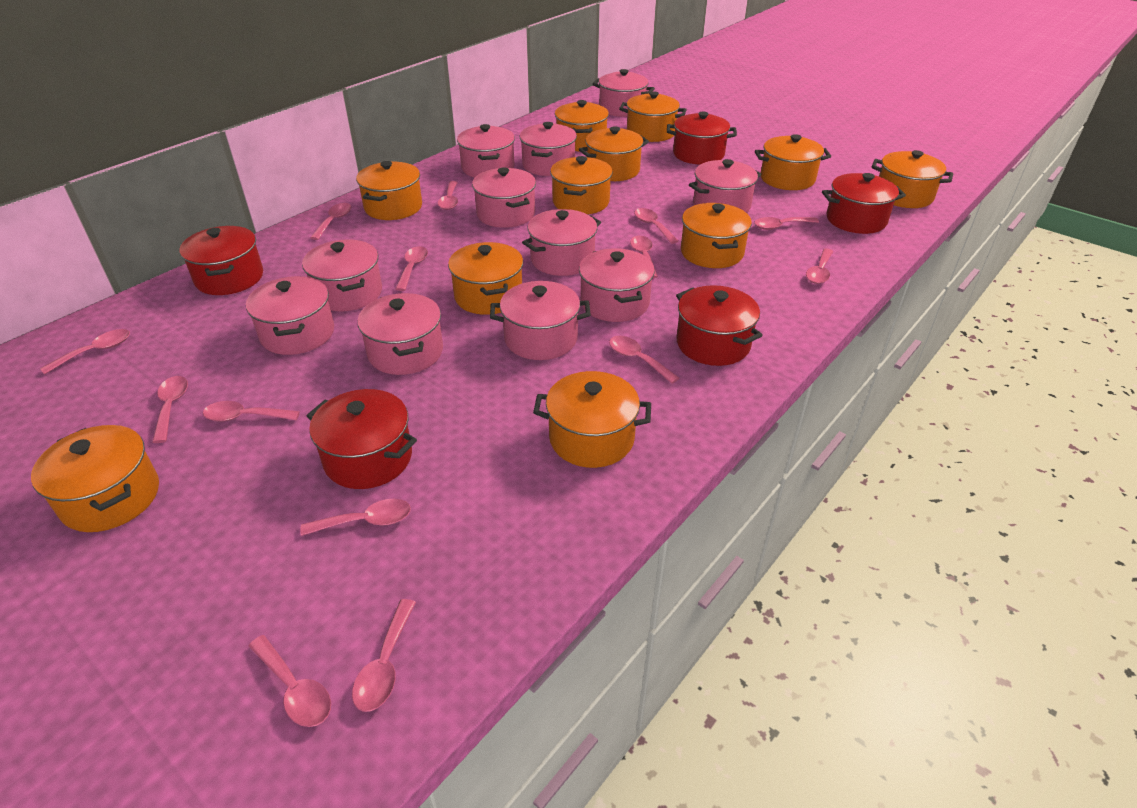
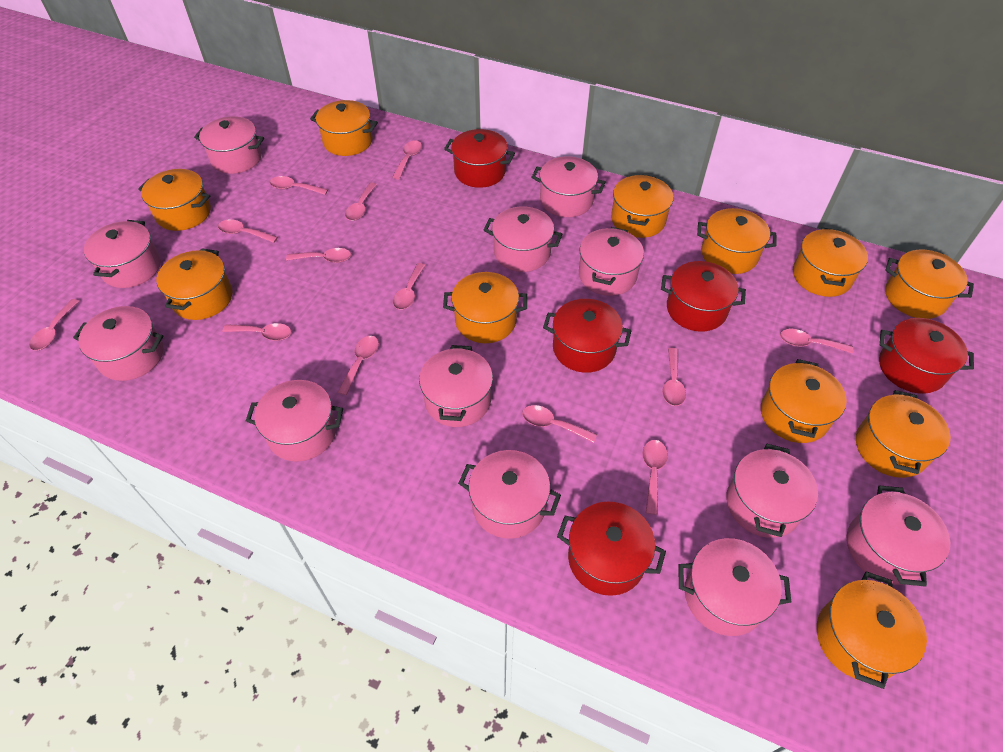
pink pot: [246,276,334,355] [302,240,382,311] [357,293,443,375] [457,124,515,178] [472,167,536,228] [490,281,591,360] [520,122,577,176] [522,209,601,276] [579,248,655,322] [592,69,655,117] [689,159,762,213] = 11 -> [73,306,163,381] [84,220,161,288] [194,116,264,174] [246,380,343,462] [419,345,493,427] [458,450,561,539] [484,207,562,272] [532,156,606,217] [579,227,644,296] [678,538,791,636] [726,444,818,538] [847,485,950,586] = 12
pink spoon: [40,329,130,375] [152,376,188,443] [203,401,300,422] [249,635,331,727] [300,499,411,536] [310,203,351,240] [352,599,416,712] [396,246,428,291] [438,181,458,210] [609,336,679,384] [630,236,658,278] [634,208,679,244] [754,217,819,230] [806,249,833,284] = 14 -> [29,299,79,351] [218,219,278,243] [222,323,291,341] [270,176,328,195] [286,248,351,263] [337,336,379,395] [345,183,377,221] [392,140,422,179] [393,263,426,310] [522,405,597,443] [643,440,668,515] [662,348,686,406] [780,329,853,354] = 13

